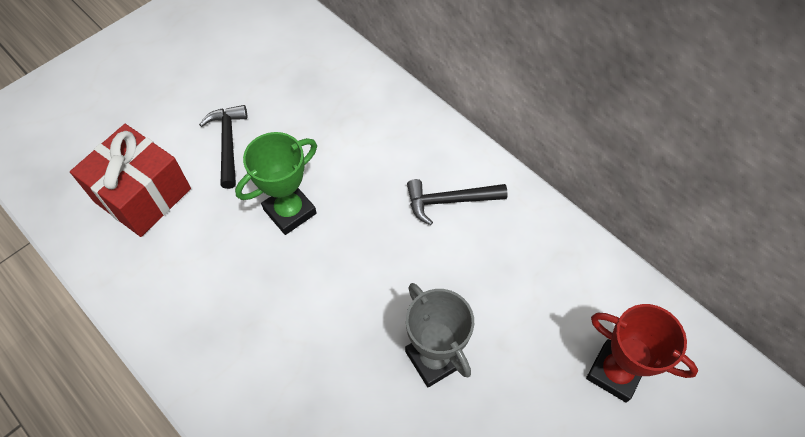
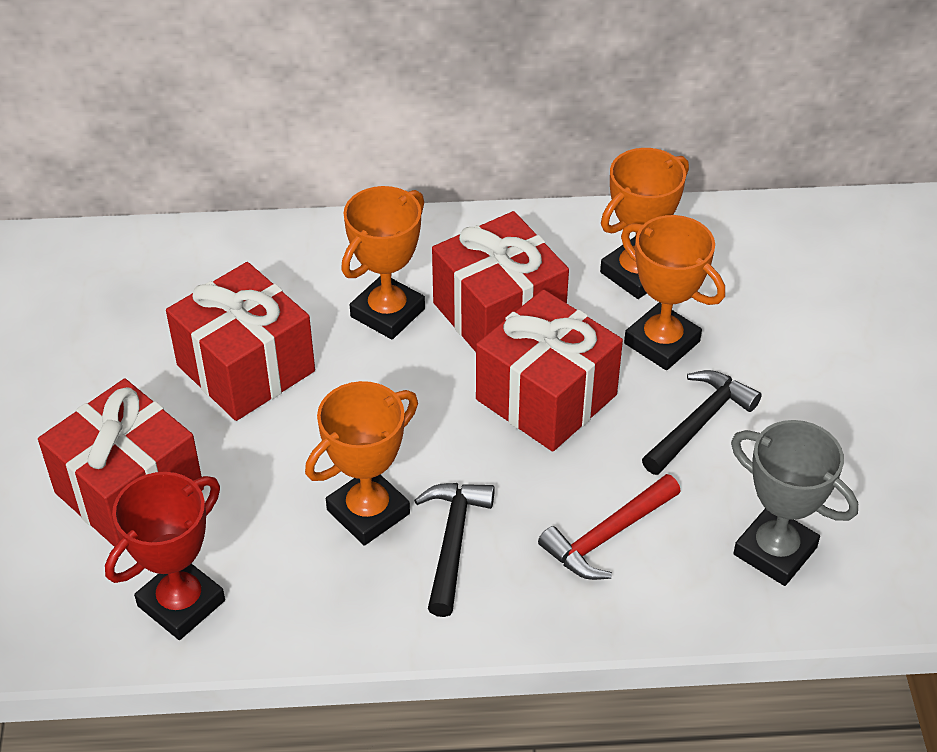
green trophy: [235,132,317,235] = 1 -> none = 0
orange trophy: none = 0 -> [305,381,418,545] [341,186,425,339] [600,148,689,299] [621,215,725,370] = 4
red gift: [70,124,191,237] = 1 -> [38,378,204,547] [166,262,315,421] [432,211,569,352] [476,289,623,452] = 4
red hammer: none = 0 -> [538,474,681,580] = 1

